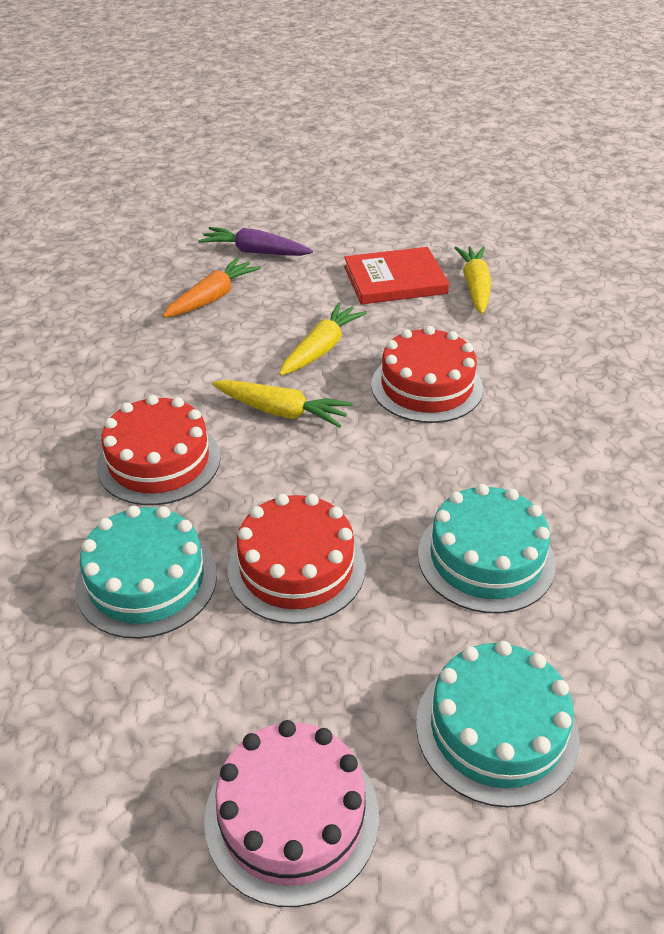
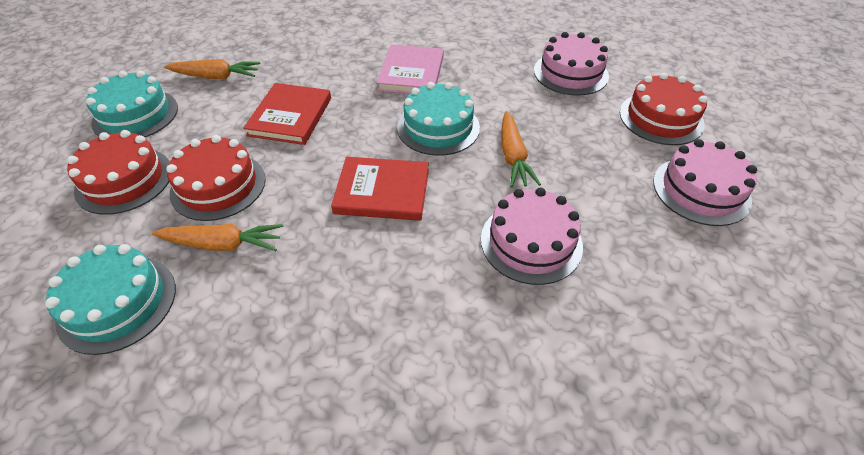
orange carrot: [162,257,261,318] = 1 -> [152,224,283,251] [164,59,261,79] [501,111,541,187] = 3
pink book: none = 0 -> [377,44,444,94] = 1
pink cake: [204,720,379,907] = 1 -> [481,187,583,285] [534,32,609,96] [653,139,757,226] = 3
purple carrot: [198,227,313,256] = 1 -> none = 0
red book: [344,247,449,305] = 1 -> [243,83,331,145] [331,157,429,221] = 2
yellow carrot: [212,380,352,428] [279,302,367,376] [454,246,491,314] = 3 -> none = 0

